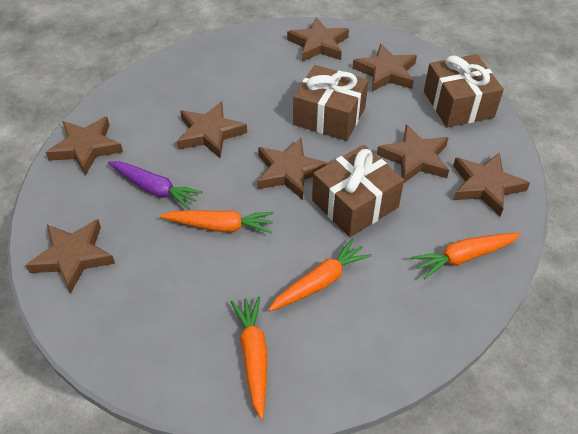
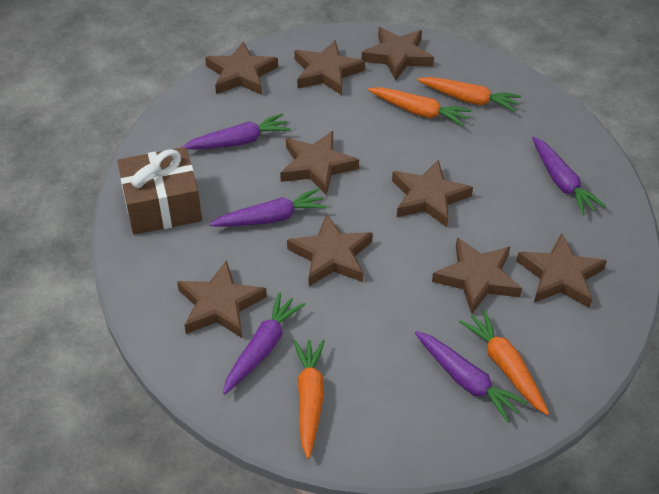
brown gift: [293,65,369,141] [312,145,404,237] [424,54,504,127] = 3 -> [118,147,202,235] = 1
brown star: [25,219,115,294] [46,117,123,175] [177,101,247,158] [257,138,329,200] [287,17,349,62] [353,44,417,92] [377,124,449,183] [453,153,530,216] = 8 -> [177,260,267,338] [205,41,278,95] [280,131,359,196] [287,214,373,286] [294,40,365,95] [361,27,434,80] [392,160,473,227] [432,238,522,314] [517,233,607,308] = 9
purple carrot: [108,161,203,210] = 1 -> [181,113,291,149] [209,188,327,227] [223,292,305,394] [415,331,528,423] [532,136,606,215] = 5

